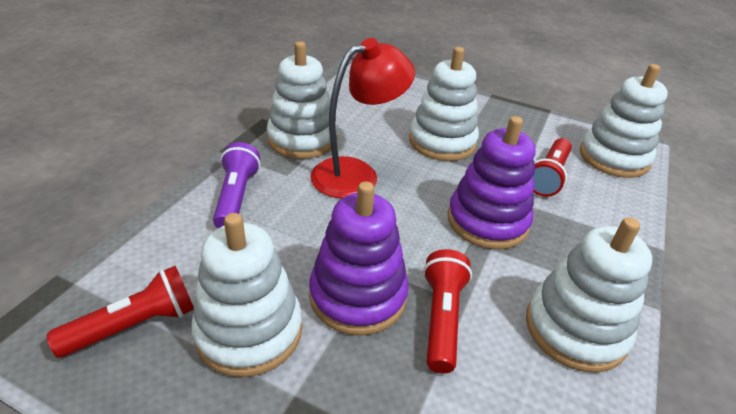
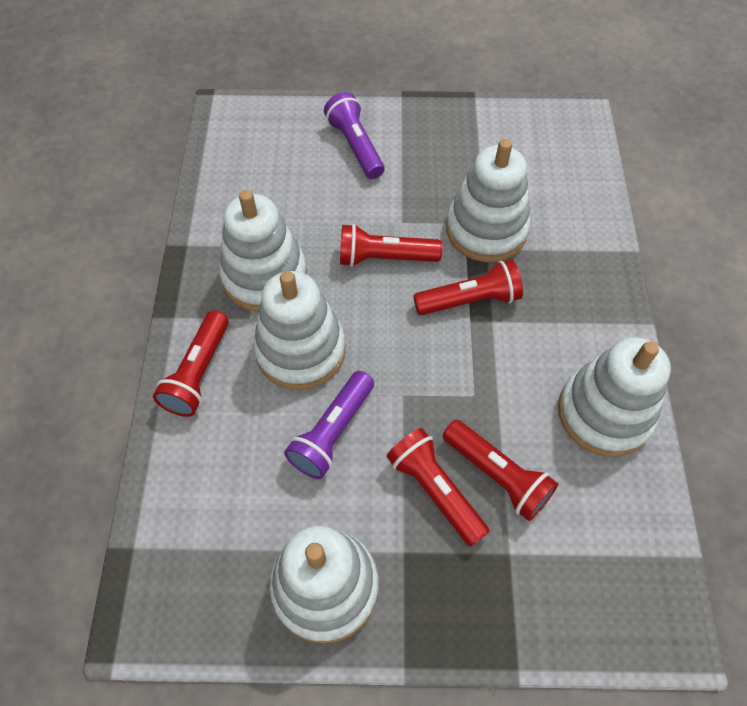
purple flashlight: [213,142,260,228] = 1 -> [284,371,374,479] [324,92,385,179] = 2
purple stacking toy: [309,181,409,336] [448,116,535,250] = 2 -> none = 0
red flashlight: [47,266,194,358] [423,249,472,374] [533,138,572,197] = 3 -> [153,310,229,417] [340,224,442,267] [386,428,490,547] [413,260,523,315] [443,420,558,521] = 5
red lamp: [310,38,415,198] = 1 -> none = 0

